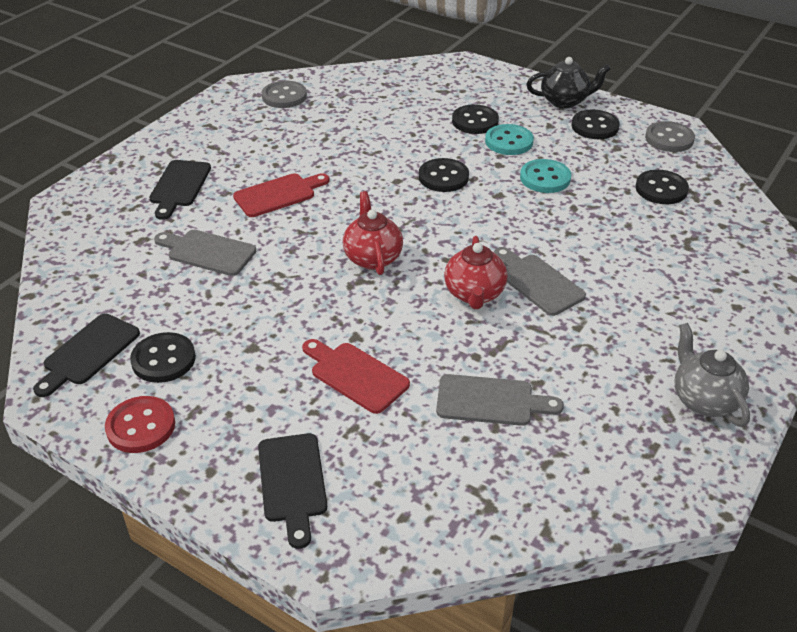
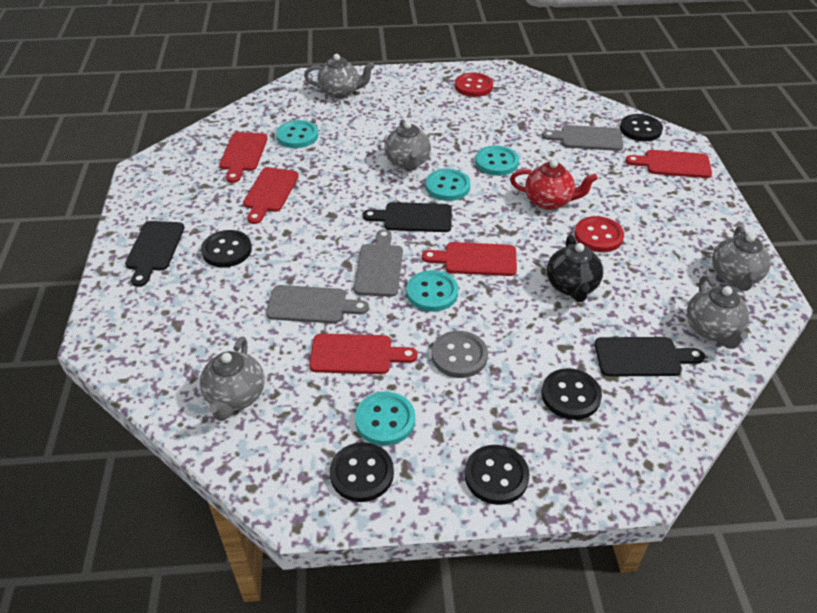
grey button: [262,81,307,108] [645,121,695,152] = 2 -> [432,331,488,378] = 1
grey teapot: [675,323,750,427] = 1 -> [200,337,265,421] [304,54,375,99] [384,119,431,170] [687,275,749,349] [712,226,771,291] = 5
red button: [105,396,175,453] = 1 -> [455,73,493,97] [574,216,624,252] = 2
red cutting board: [233,173,330,217] [302,339,410,414] = 2 -> [219,132,268,183] [243,167,299,224] [309,334,418,374] [422,242,517,276] [625,150,712,178] = 5
red teapot: [343,191,403,275] [444,236,507,309] = 2 -> [510,160,598,210] = 1
turquoise button: [485,124,534,155] [520,159,571,193] = 2 -> [276,120,318,148] [355,392,415,446] [406,270,458,312] [425,169,471,201] [475,145,519,176] = 5

